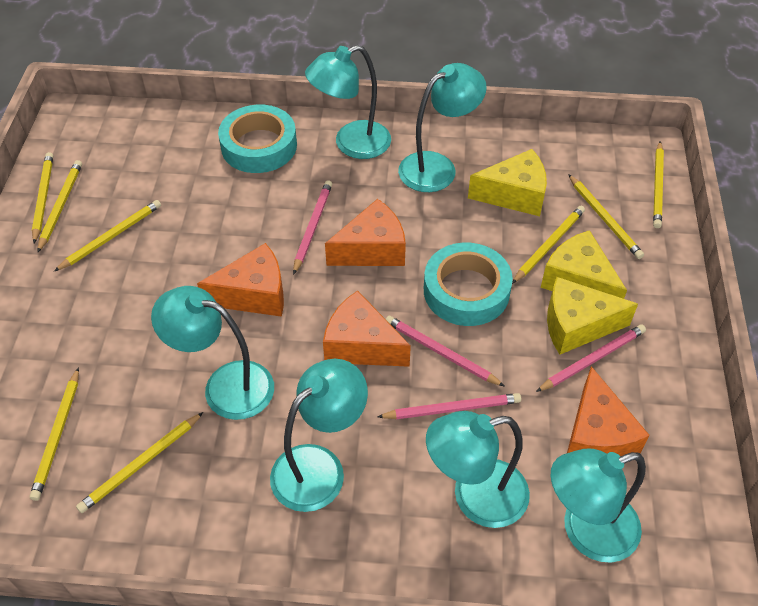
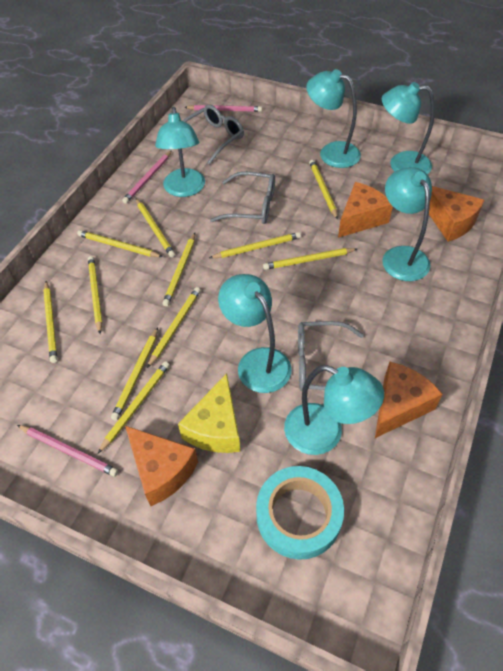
grey glasses: none = 0 -> [183,105,244,165] [210,171,275,224] [298,321,364,391] = 3
pink pencil: [293,180,332,275] [377,393,521,419] [386,316,505,387] [536,324,646,392] = 4 -> [17,425,118,477] [122,150,172,204] [184,105,262,112] = 3
turquoise tape: [218,105,297,173] [424,243,513,326] = 2 -> [256,466,344,560] = 1
yellow cheese: [468,149,547,216] [541,230,627,299] [547,277,638,355] = 3 -> [178,373,240,453] = 1
yellow pencil: [30,367,79,501] [32,152,53,243] [37,160,82,253] [54,200,161,271] [76,412,203,513] [512,206,585,284] [568,174,644,259] [653,141,664,228] = 8 -> [43,281,57,363] [77,230,163,257] [88,256,102,334] [98,361,170,453] [111,327,158,421] [136,198,175,257] [147,287,201,368] [162,233,195,306] [209,232,301,258] [263,248,357,270] [309,160,338,220] = 11

